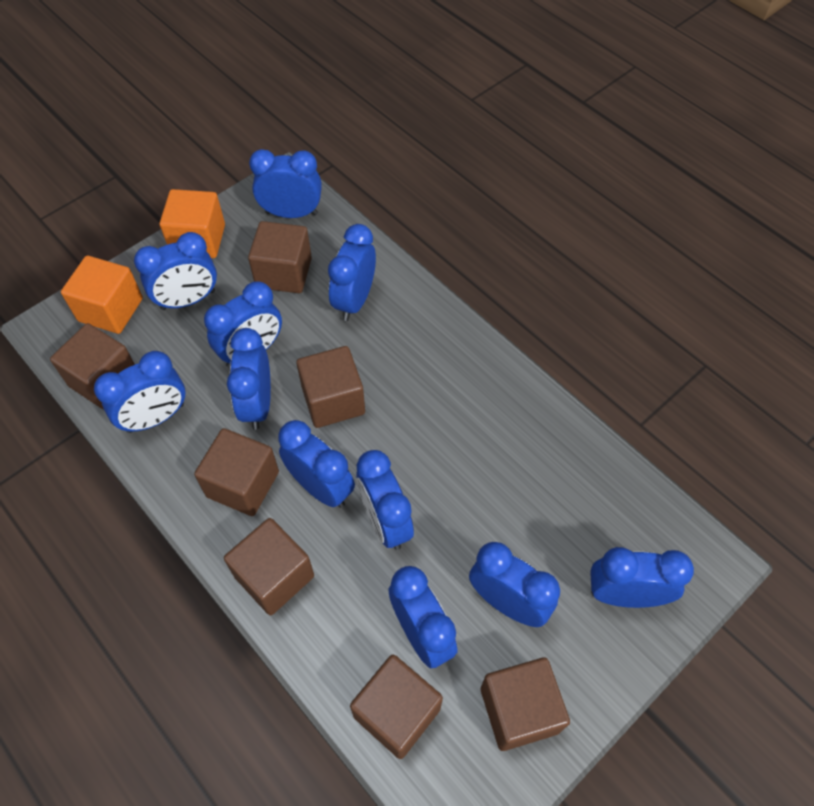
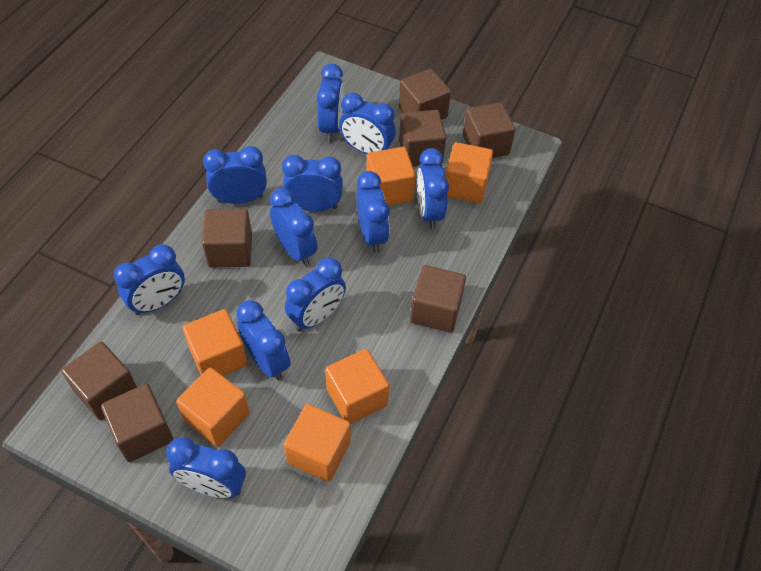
orange cube: [61,256,143,334] [160,189,225,258] = 2 -> [176,367,250,447] [182,309,247,376] [284,404,351,482] [325,349,389,424] [366,147,416,205] [446,142,493,203] = 6

